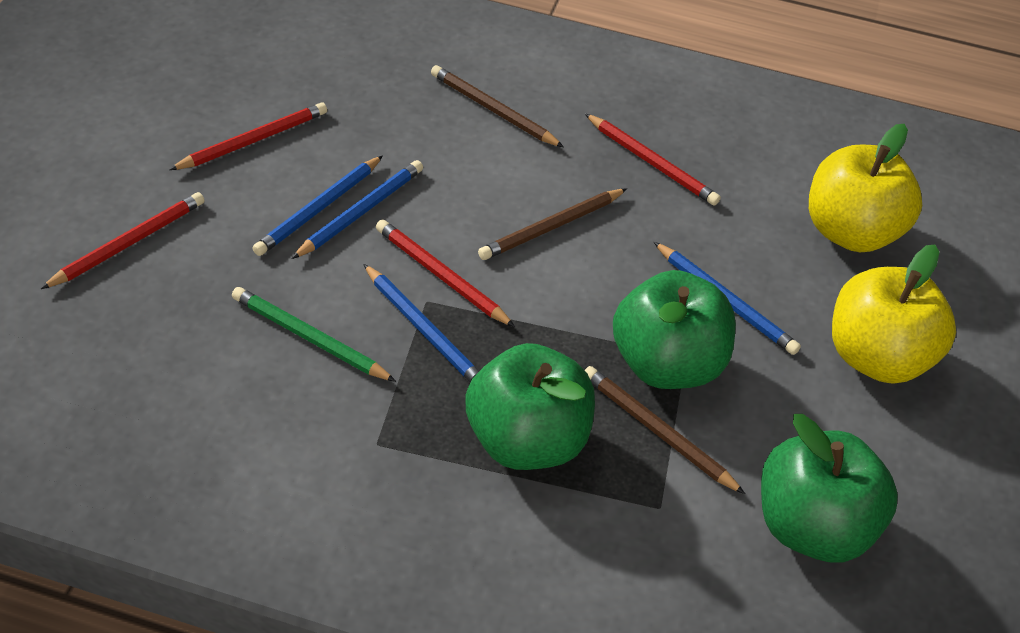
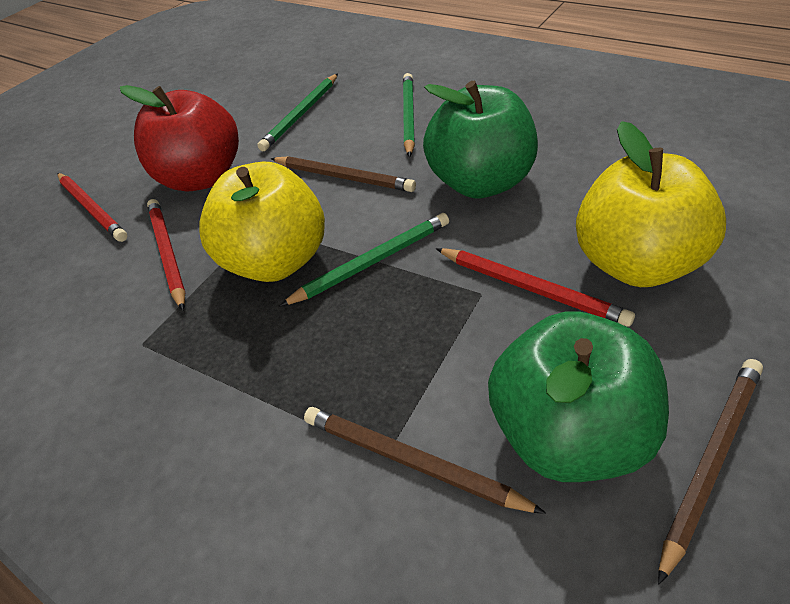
blue pencil: [252,156,383,256] [292,160,423,259] [364,264,479,383] [654,242,801,355] = 4 -> none = 0
green apple: [465,343,595,470] [613,270,736,389] [761,414,898,562] = 3 -> [423,81,538,198] [488,311,669,482] = 2
green pencil: [232,287,396,382] = 1 -> [257,74,338,151] [280,213,449,306] [403,73,415,157] = 3
red apple: none = 0 -> [120,85,239,192] = 1
red pencil: [41,192,205,289] [169,102,327,170] [376,220,515,327] [585,114,721,206] = 4 -> [57,173,128,242] [147,199,185,311] [436,248,635,327] = 3

